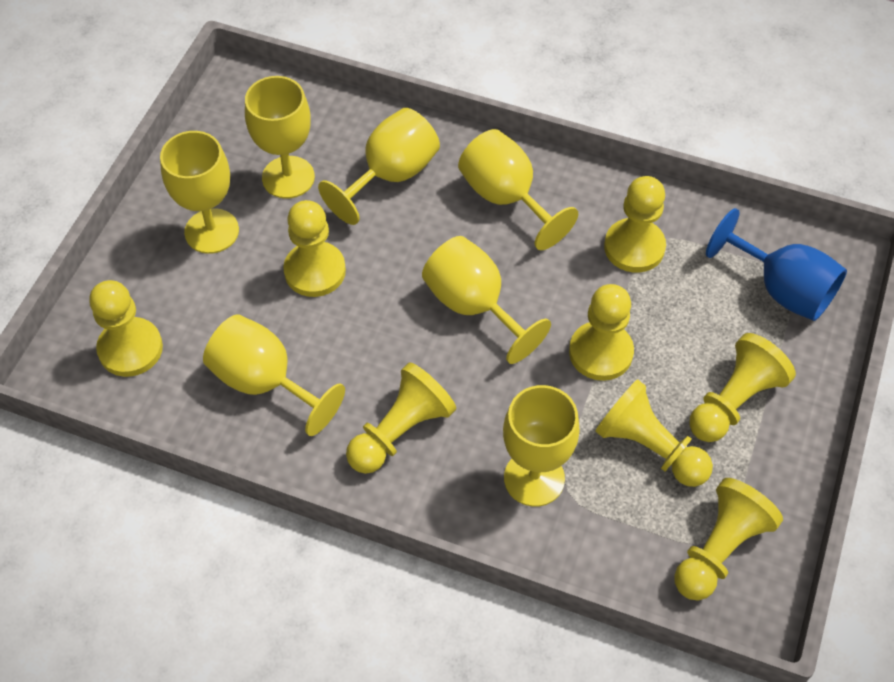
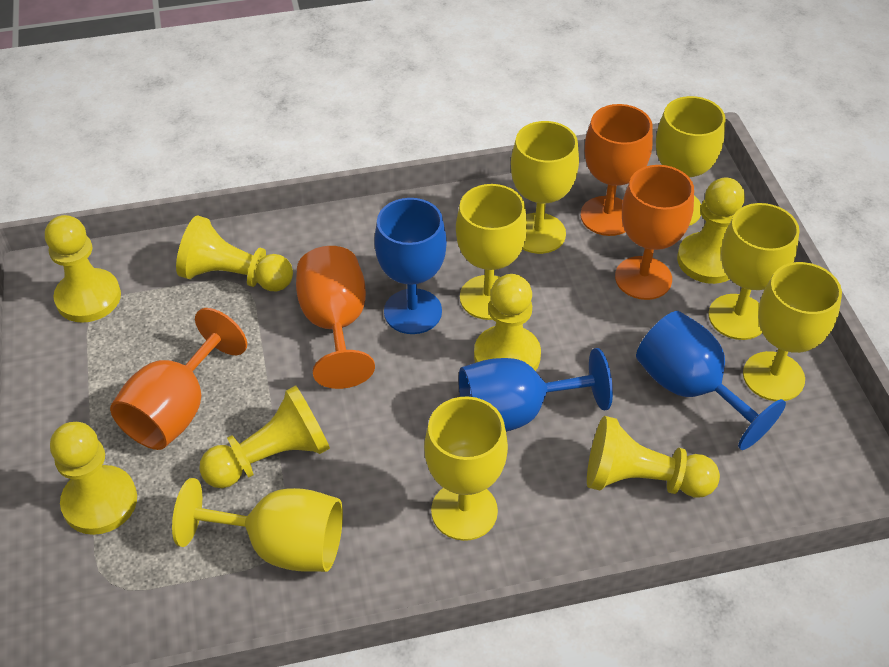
blue goblet: [706,208,847,321] = 1 -> [374,198,447,334] [459,348,613,432] [636,311,786,450] = 3
orange goblet: none = 0 -> [110,308,247,450] [296,246,375,389] [581,104,653,236] [615,165,694,300] = 4
yellow pawn: [89,280,163,377] [283,200,346,297] [346,362,456,474] [569,284,634,381] [595,379,713,487] [604,176,666,273] [674,478,783,600] [689,333,796,442] = 8 -> [45,215,121,323] [50,422,137,535] [176,215,293,291] [199,385,330,488] [474,274,541,371] [587,416,720,498] [677,177,745,284] = 7

